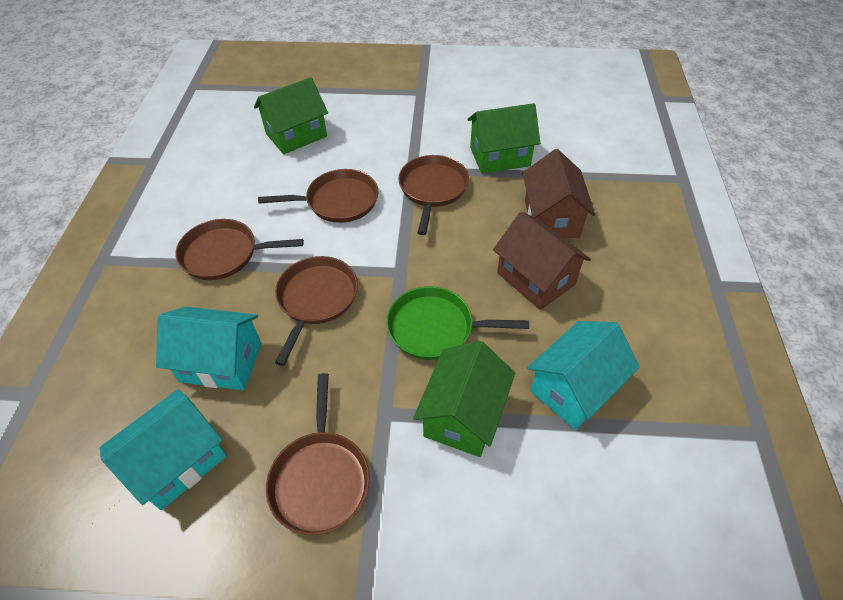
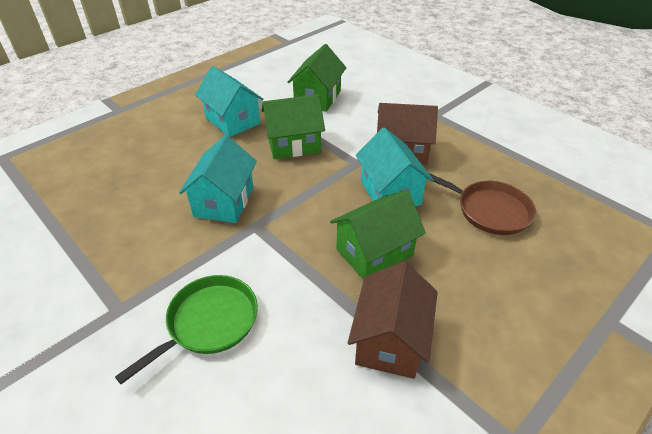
brown pan: [175,219,304,280] [258,169,378,223] [266,373,370,535] [275,256,358,366] [398,155,469,235] = 5 -> [428,173,536,235] = 1

